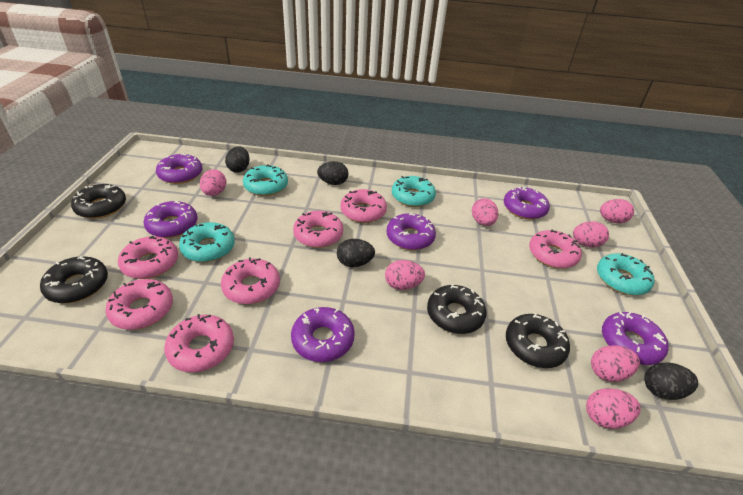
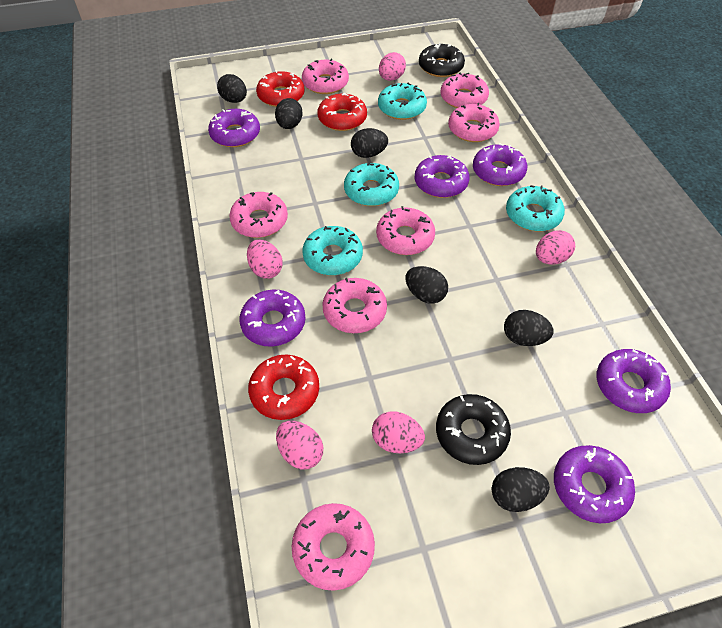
black donut: [40,256,108,303] [71,184,126,219] [427,284,486,334] [506,314,570,368] = 4 -> [419,43,465,77] [436,394,511,465] = 2
black egg: [225,146,250,173] [317,161,348,185] [337,239,375,267] [644,363,698,400] = 4 -> [217,74,247,103] [275,98,303,129] [351,128,388,158] [406,266,448,304] [492,467,550,512] [504,310,554,346] = 6
pink egg: [200,169,226,196] [385,260,425,290] [472,198,498,226] [573,221,609,248] [586,388,641,429] [591,346,640,382] [600,199,634,223] = 7 -> [247,240,283,279] [276,421,323,469] [372,411,425,453] [379,52,406,81] [536,230,575,264] = 5
red donut: none = 0 -> [248,354,319,420] [256,70,305,107] [317,93,367,131] = 3

